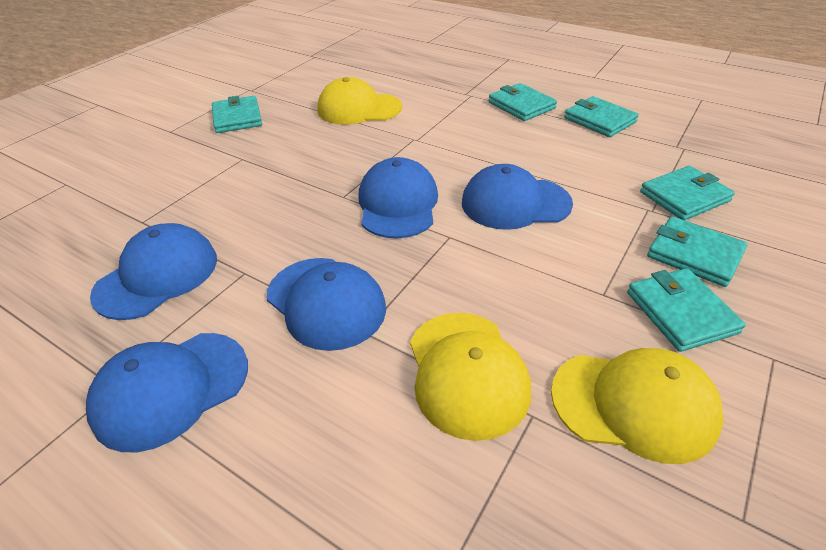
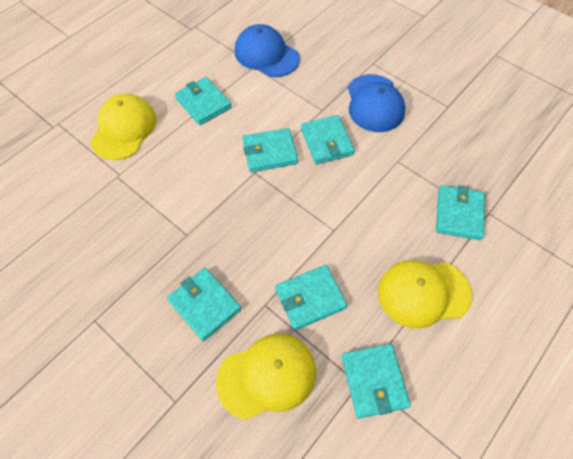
blue cap: [86,333,248,452] [90,223,217,320] [266,258,386,351] [358,157,438,239] [462,164,573,230] = 5 -> [235,24,300,77] [348,74,406,132] = 2
turquoise wallet: [212,96,262,133] [489,83,557,121] [564,96,639,137] [627,268,746,352] [640,166,735,220] [647,216,748,287] = 6 -> [167,268,241,341] [175,77,232,125] [242,128,298,172] [275,265,347,330] [301,115,355,164] [342,344,411,418] [436,185,485,240] = 7

